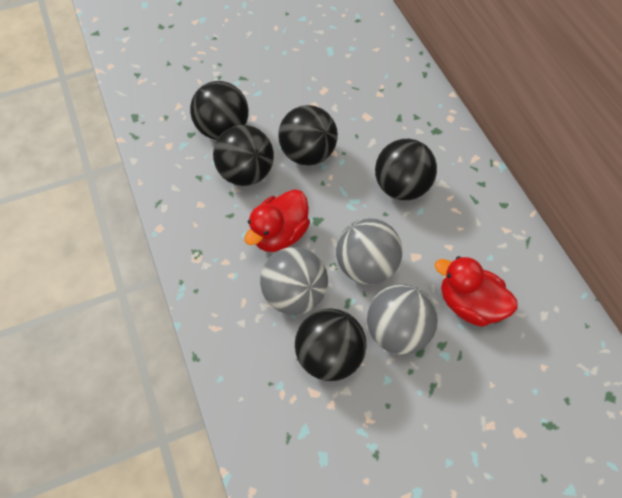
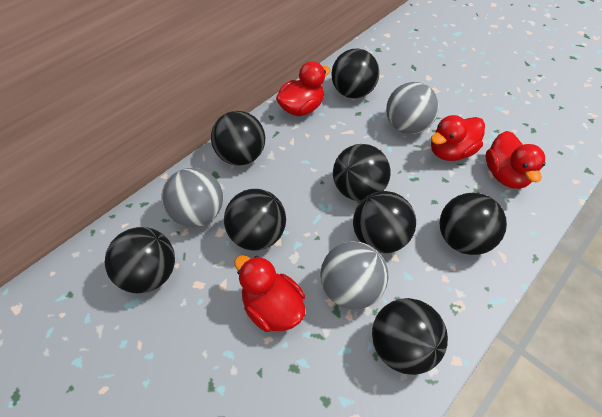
black ball: [190,81,249,140] [213,125,274,186] [278,105,338,166] [295,308,367,381] [375,139,437,200] = 5 -> [105,227,175,293] [211,111,265,165] [224,189,286,251] [331,48,379,99] [333,144,391,201] [353,191,416,253] [372,298,448,375] [440,193,507,255] = 8
red duck: [244,189,310,252] [435,256,518,327] = 2 -> [234,255,305,332] [276,61,331,116] [431,115,485,161] [486,131,545,189] = 4

